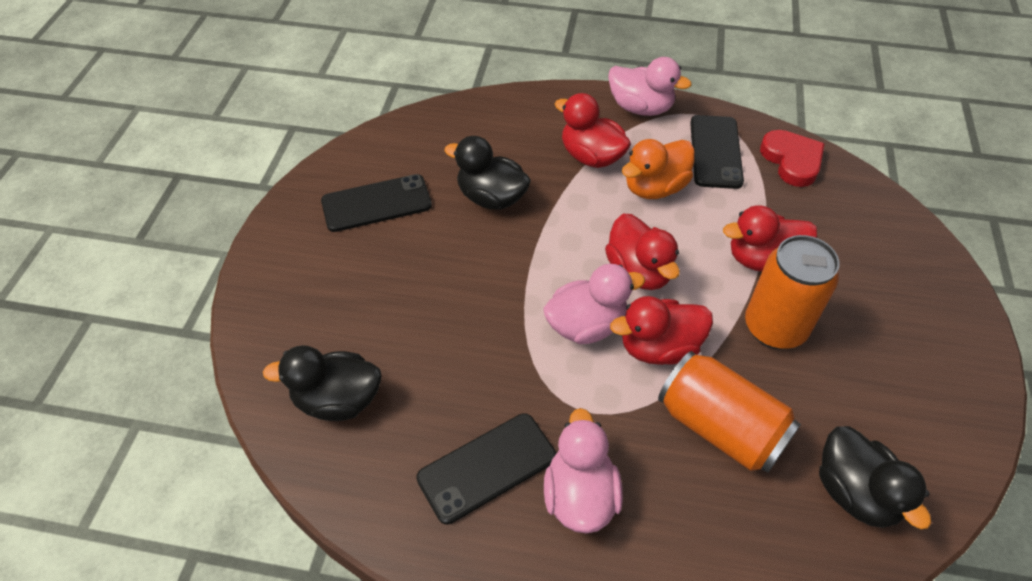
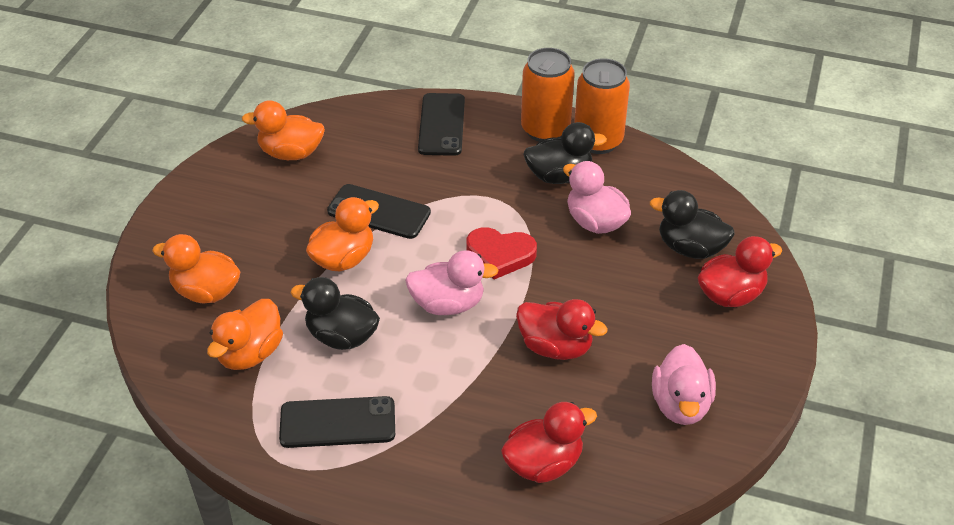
orange duck: [622,139,695,199] = 1 -> [152,234,240,303] [207,299,283,370] [242,100,325,160] [306,197,379,271] = 4
red duck: [555,93,631,168] [605,214,680,290] [610,296,713,365] [723,205,817,272] = 4 -> [501,402,597,483] [516,299,608,360] [698,236,782,307] = 3

